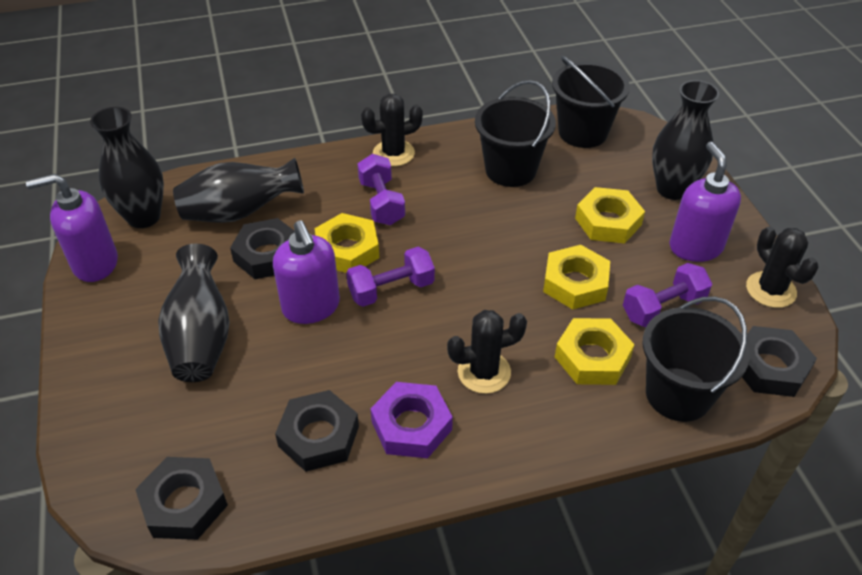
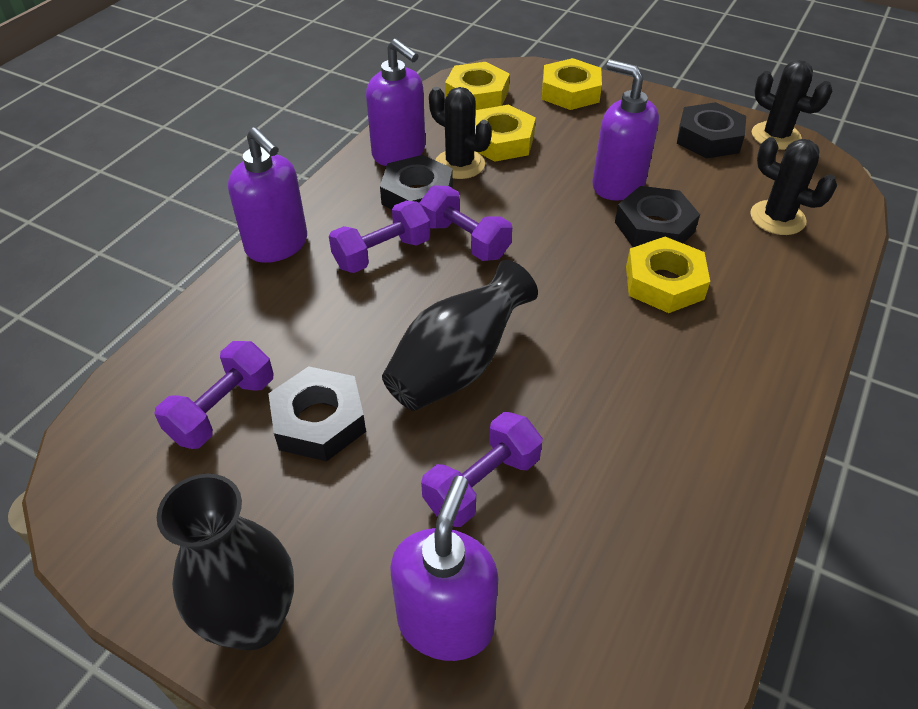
black bucket: [475,80,556,187] [552,56,630,148] [643,296,750,422] = 3 -> none = 0
black vase: [90,107,164,228] [158,244,230,382] [173,158,304,223] [652,80,719,200] = 4 -> [157,474,294,651] [382,260,538,411] = 2
purple dumbbell: [346,247,435,307] [358,154,405,225] [623,263,712,327] = 3 -> [154,341,274,449] [329,201,430,273] [420,185,512,261] [421,412,543,527] = 4
purple nut: [371,382,453,458] = 1 -> none = 0
purple soap dispenser: [26,174,118,282] [273,220,340,324] [670,142,741,262] = 3 -> [228,127,307,263] [366,39,425,166] [390,476,499,661] [592,60,659,201] = 4

